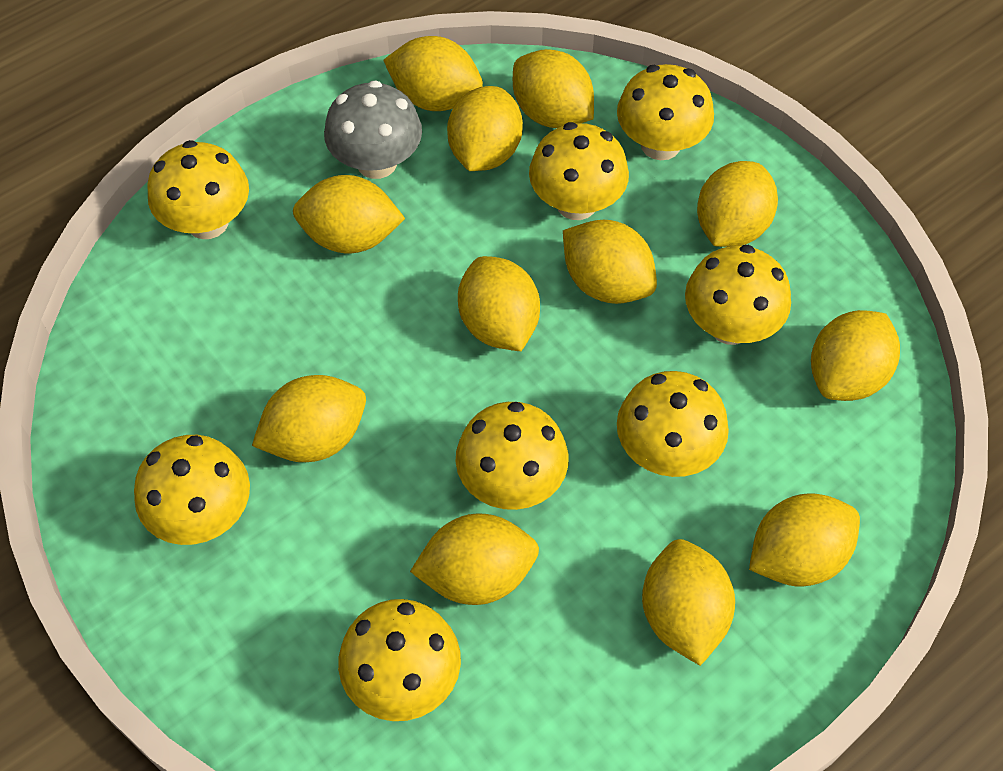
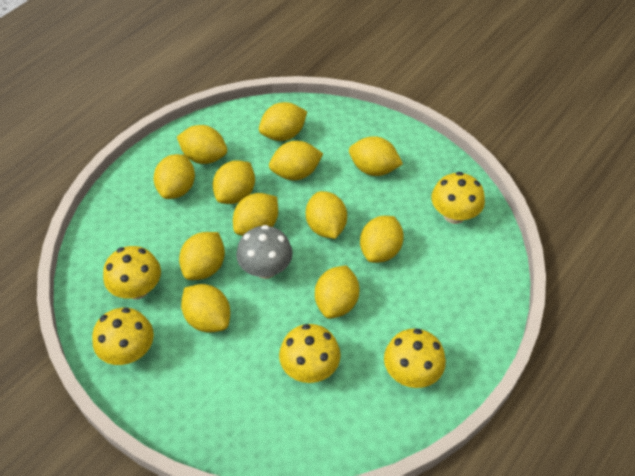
yellow mushroom: [134,435,250,545] [147,140,249,239] [338,599,461,721] [456,402,569,510] [529,122,629,220] [617,64,714,160] [617,371,729,477] [685,245,791,345] = 8 -> [92,308,154,365] [103,246,161,299] [279,324,341,383] [384,329,446,388] [431,172,485,224] = 5

